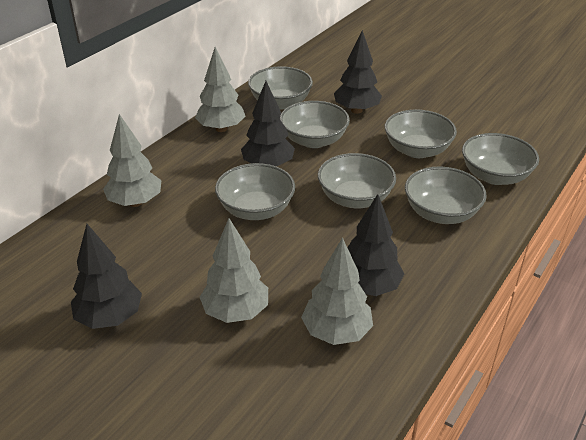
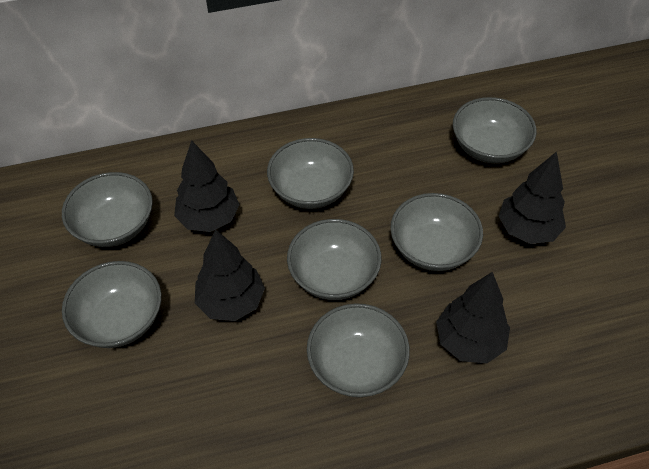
grey tree: [103,114,162,207] [195,47,245,132] [200,218,268,323] [301,237,373,345] = 4 -> none = 0

